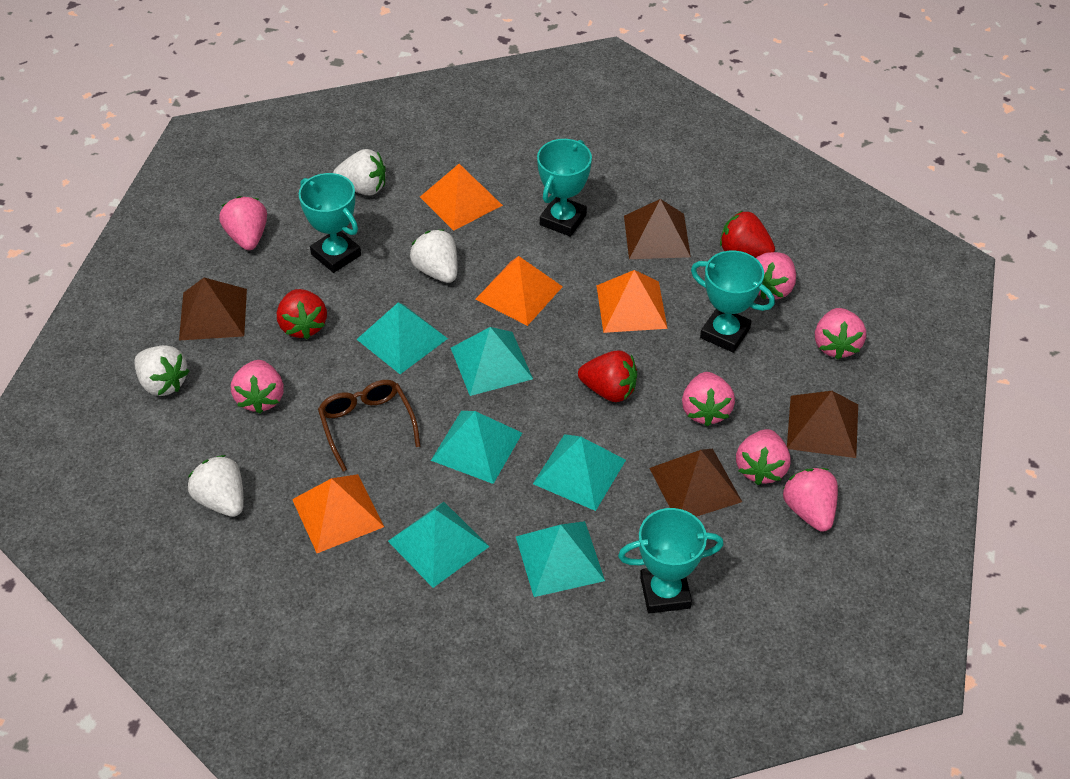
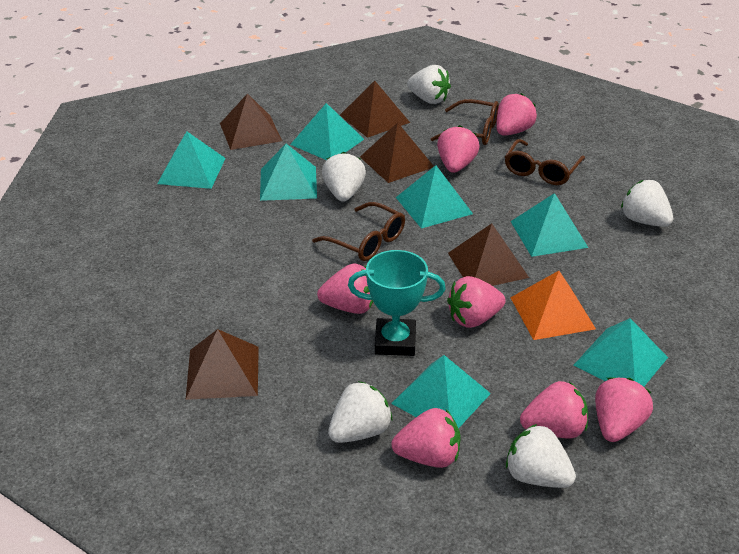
brown glasses: [318,380,421,472] = 1 -> [312,202,405,261] [431,99,499,145] [505,139,585,185] = 3
brown pyramid: [179,278,247,340] [624,199,691,259] [649,449,742,517] [787,391,858,458] = 4 -> [186,329,259,400] [220,93,282,150] [340,81,410,138] [360,123,434,183] [448,224,529,286] = 5
orange pyramid: [292,474,384,553] [420,164,503,231] [475,256,563,326] [596,270,668,333] = 4 -> [510,271,596,340] = 1
red strawberry: [277,289,327,339] [578,350,637,402] [720,211,775,258] = 3 -> none = 0
turquoise pyramid: [356,302,448,374] [388,502,490,588] [431,411,522,484] [451,327,533,396] [516,521,605,597] [533,434,626,511] = 6 -> [157,131,226,189] [260,144,317,201] [290,103,364,160] [391,355,491,429] [396,165,473,229] [510,193,589,257] [574,318,668,387] = 7
turquoise trophy: [299,173,361,273] [537,139,592,237] [618,508,724,614] [691,251,775,353] = 4 -> [348,250,446,356] = 1
white strawberry: [134,345,189,396] [188,455,244,517] [333,149,386,195] [410,230,458,283] = 4 -> [322,152,366,202] [328,381,393,443] [407,65,451,104] [506,424,576,488] [621,180,673,227] = 5

